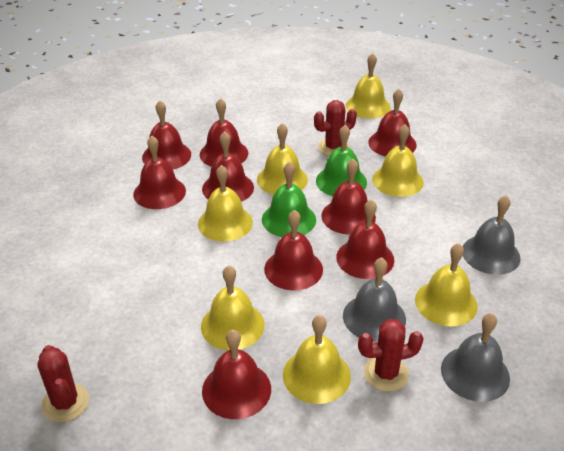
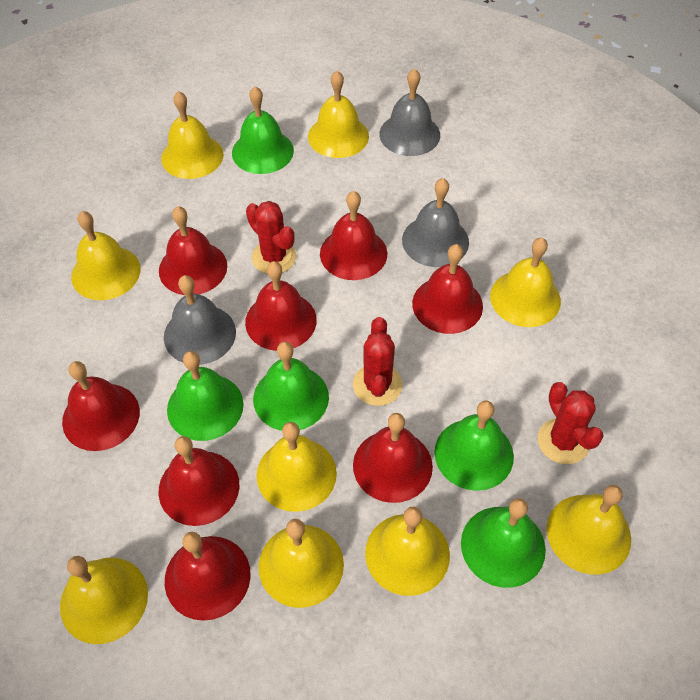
green bell: [262,161,316,237] [316,125,367,196] = 2 -> [167,351,244,441] [232,86,294,174] [253,341,329,431] [434,400,514,491] [461,498,546,588] = 5
red bell: [133,136,186,209] [142,100,191,169] [200,98,248,167] [202,131,254,202] [202,330,271,419] [264,210,323,290] [321,159,376,235] [336,199,394,279] [368,89,417,157] = 9 -> [62,361,140,451] [159,206,227,295] [159,436,239,526] [165,532,251,621] [245,261,317,351] [320,191,387,280] [353,413,433,503] [412,244,483,334] = 8
yellow bell: [198,165,253,242] [201,266,265,350] [257,123,308,195] [283,315,351,404] [346,53,390,119] [372,124,424,197] [415,243,478,326] = 7 -> [60,556,148,644] [71,211,140,300] [161,91,224,179] [257,422,337,512] [259,519,344,608] [308,71,369,158] [365,507,450,596] [490,238,561,327] [547,485,631,574] = 9

